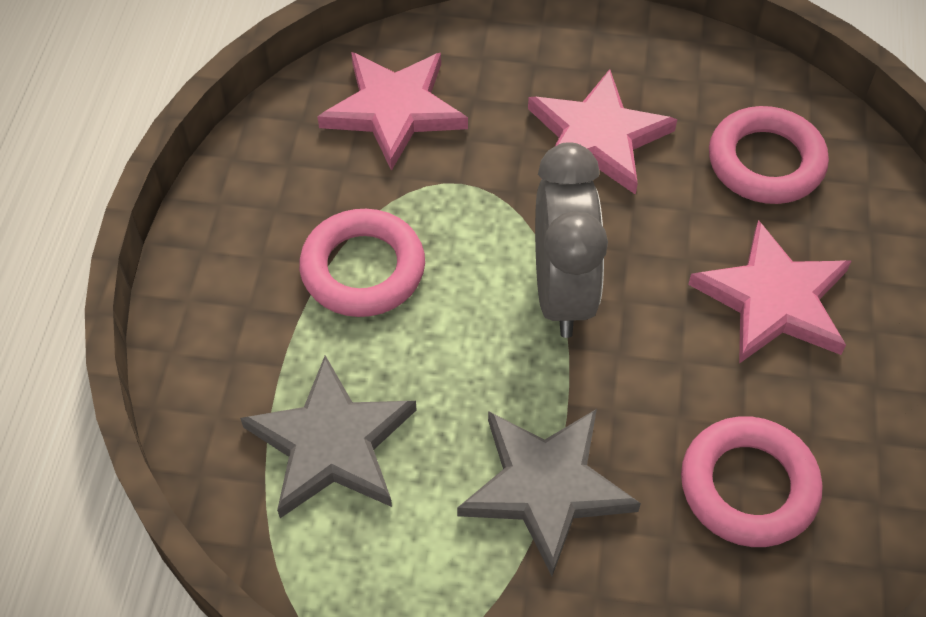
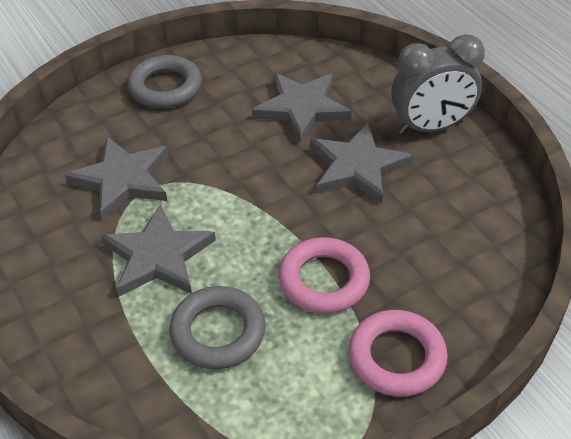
grey ring: none = 0 -> [128,55,202,108] [169,286,266,369] = 2
grey star: [240,355,416,518] [457,409,641,576] = 2 -> [65,137,168,220] [101,204,216,296] [252,73,352,144] [310,123,413,204] = 4
pink ring: [299,209,425,317] [681,416,823,547] [709,106,829,204] = 3 -> [279,237,370,314] [348,310,448,397] = 2
pink star: [317,52,468,171] [528,69,677,195] [688,220,851,364] = 3 -> none = 0

